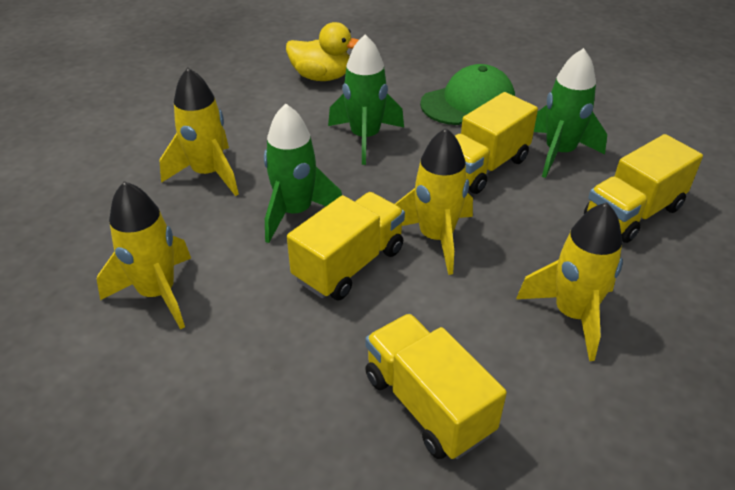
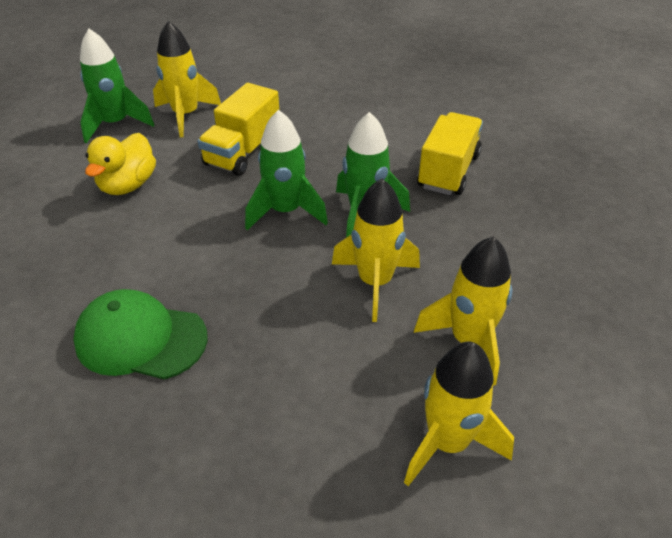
yellow truck: [287,192,405,300] [365,313,507,459] [455,92,538,194] [584,134,703,243] = 4 -> [198,83,279,176] [417,112,483,195] = 2

